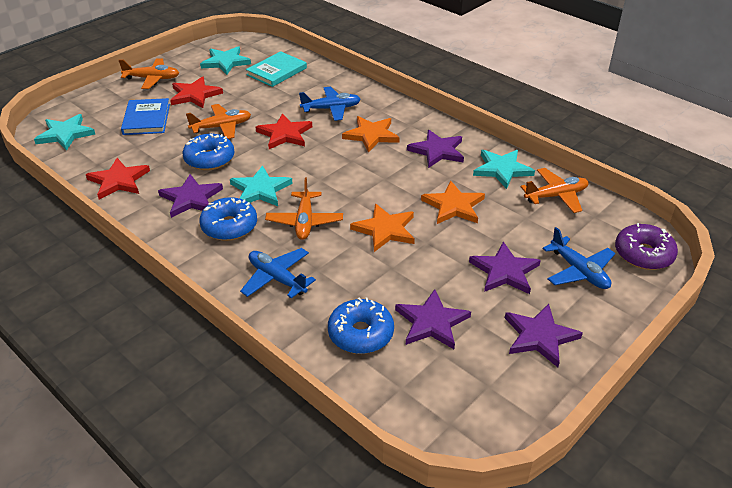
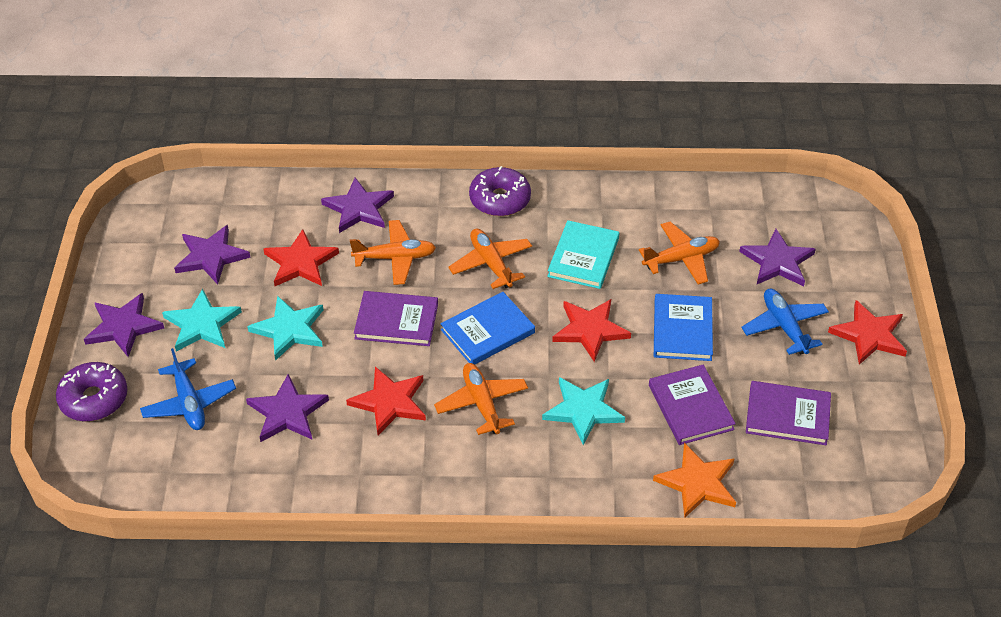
blue book: [121,98,170,135] = 1 -> [440,292,535,364] [654,294,713,361] = 2
blue donut: [183,134,235,170] [199,197,257,241] [328,298,394,354] = 3 -> none = 0
blue plane: [240,248,316,298] [299,87,361,121] [543,227,615,289] = 3 -> [140,348,236,430] [741,289,829,355] = 2
orange star: [342,116,400,153] [350,204,415,252] [421,180,485,224] = 3 -> [653,443,736,518] = 1
purple book: none = 0 -> [354,291,438,346] [649,365,736,445] [746,381,831,445] = 3
purple donut: [615,223,678,270] = 1 -> [56,362,127,421] [469,166,531,216] = 2
red star: [86,158,150,199] [170,76,223,108] [255,113,312,149] = 3 -> [263,229,339,286] [346,367,426,436] [552,299,631,362] [828,300,907,365] = 4
turquoise star: [34,114,95,151] [200,46,251,75] [230,165,293,206] [473,150,535,189] = 4 -> [162,289,242,352] [247,296,323,361] [542,377,625,445] = 3

